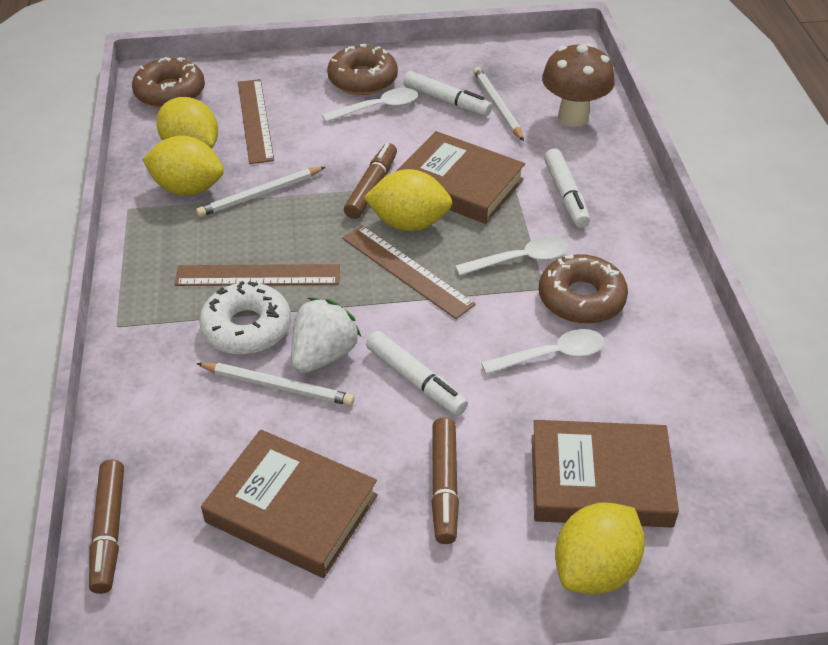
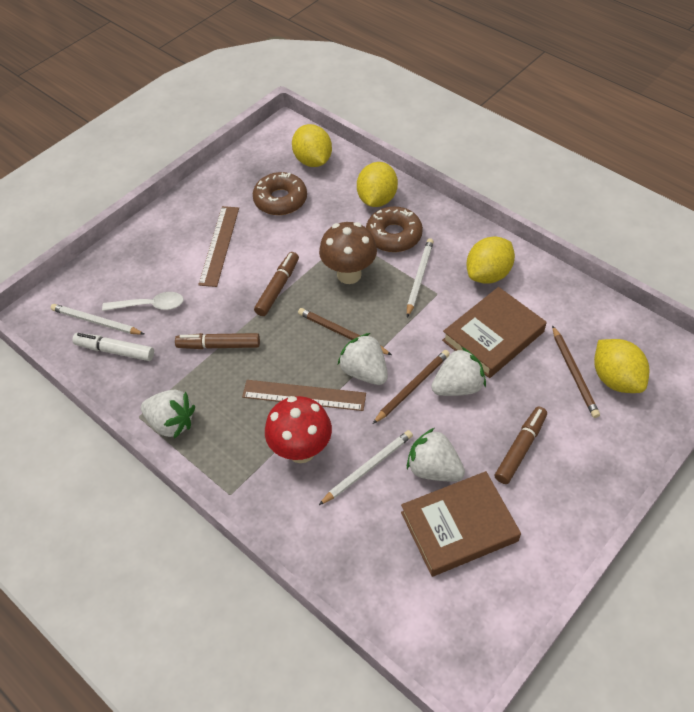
brown book: [201,429,378,578] [397,131,525,224] [532,420,679,528] = 3 -> [401,471,521,577] [442,287,546,378] = 2
brown donut: [132,57,205,108] [327,44,398,95] [539,254,628,324] = 3 -> [253,172,307,215] [366,207,423,252] = 2
brown pencil: none = 0 -> [298,308,392,355] [373,350,450,424] [552,325,600,418] = 3
brown ruler: [174,264,340,286] [238,79,274,164] [342,225,476,319] = 3 -> [198,206,239,287] [242,380,366,411] = 2
red mushroom: none = 0 -> [265,396,332,463] = 1
white donut: [199,281,291,355] = 1 -> none = 0
white marker: [366,331,468,416] [403,71,492,116] [544,148,590,228] = 3 -> [72,333,154,361] = 1
white spoon: [322,88,418,122] [455,236,568,276] [481,329,605,374] = 3 -> [102,292,184,311] = 1
white strawberry: [291,298,361,373] = 1 -> [141,390,195,439] [338,333,388,385] [407,428,465,482] [431,347,486,396] = 4

